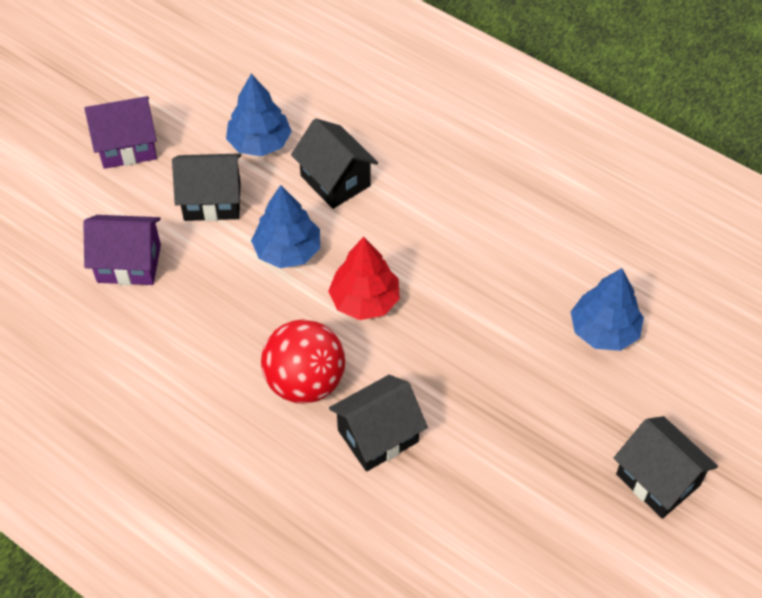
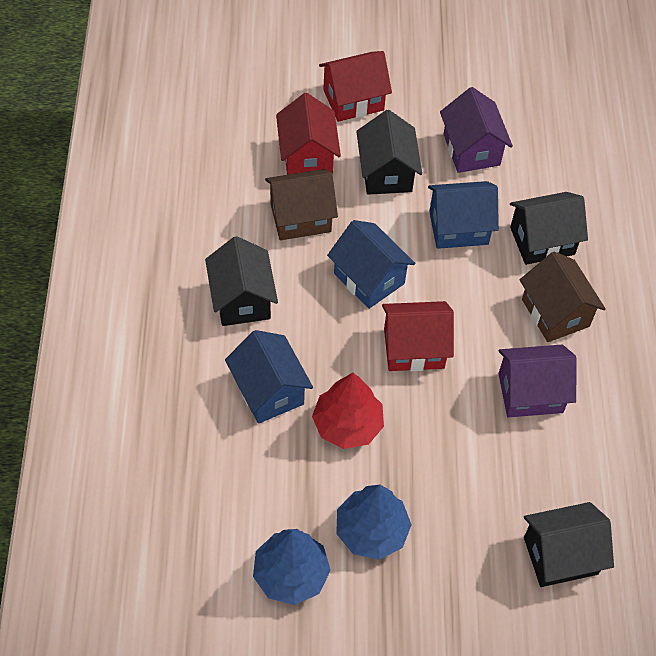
blue house: none = 0 -> [225,330,313,424] [327,220,415,309] [428,181,499,249] = 3
blue tree: [226,74,292,156] [251,185,320,268] [571,268,644,351] = 3 -> [253,529,331,605] [336,485,412,560] = 2
brown house: none = 0 -> [265,169,338,240] [520,251,606,342] = 2
red ball: [261,319,345,404] = 1 -> none = 0
red house: none = 0 -> [276,93,341,175] [319,51,392,122] [382,301,454,371] = 3

